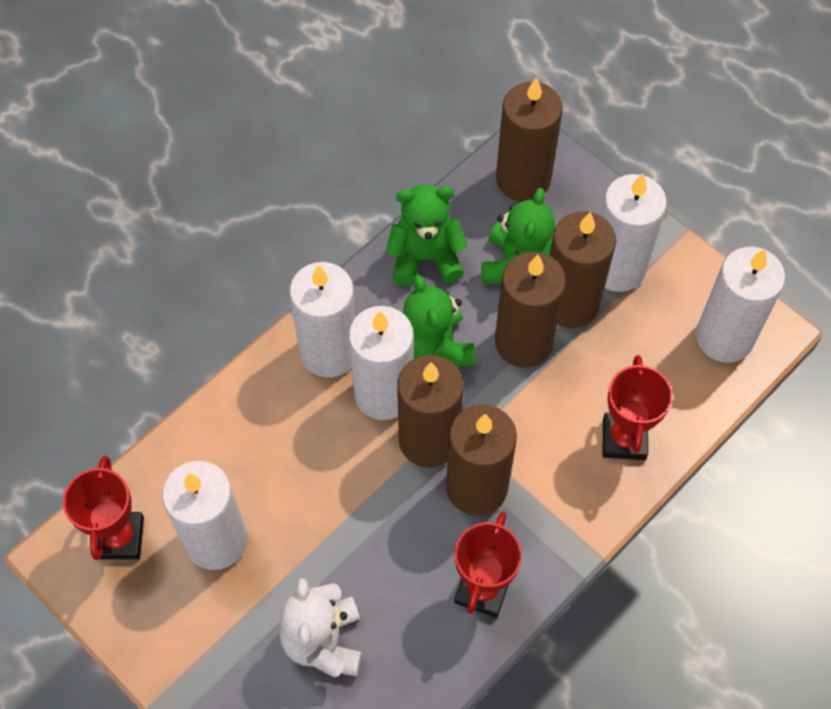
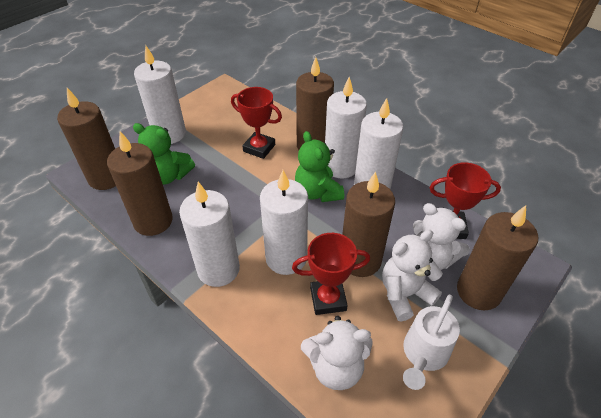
green teddy bear: [386,184,468,286] [403,275,475,367] [482,188,555,284] = 3 -> [133,123,195,185] [295,131,344,202] = 2
white teddy bear: [280,578,362,678] = 1 -> [301,316,373,390] [382,230,443,321] [413,203,470,270] = 3
white watering can: none = 0 -> [403,294,460,390] = 1

